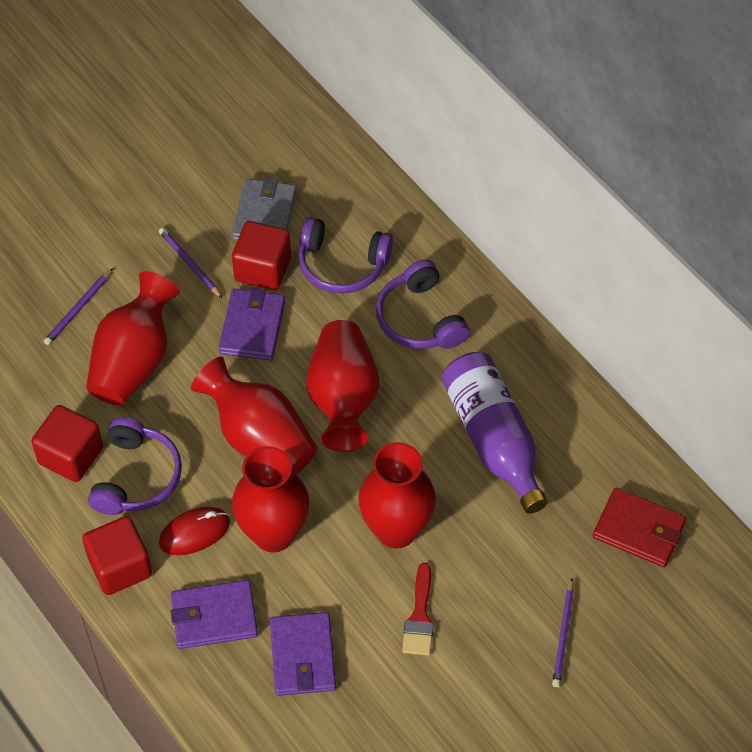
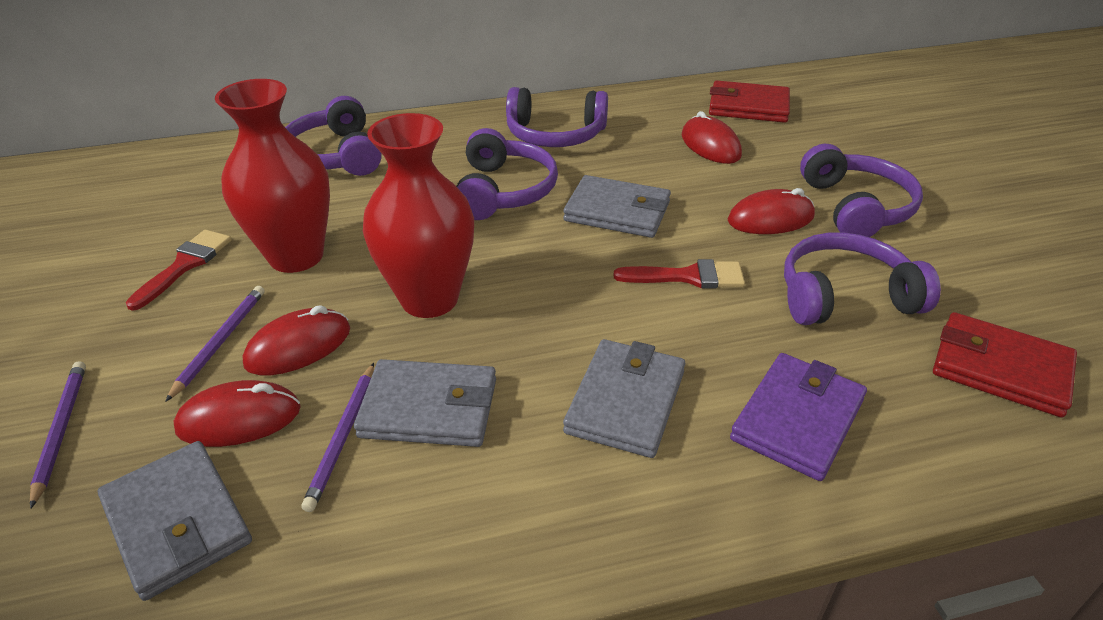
grey wallet: [232,178,297,240] = 1 -> [98,441,252,601] [354,359,496,447] [563,175,671,238] [563,339,685,458] = 4
purple bottle: [442,352,548,514] = 1 -> none = 0
purple headphones: [88,417,182,515] [298,217,393,294] [376,260,470,349] = 3 -> [285,96,381,176] [456,128,558,220] [506,87,608,147] [784,232,941,325] [800,144,923,237] = 5
purple wallet: [171,580,258,649] [219,288,285,361] [270,612,336,696] = 3 -> [730,353,867,481] = 1
red brush: [402,563,434,656] = 1 -> [126,230,232,311] [614,259,745,288] = 2
red cube: [31,405,103,482] [82,516,152,595] [232,221,291,290] = 3 -> none = 0
red mouse: [159,507,230,555] = 1 -> [173,380,301,447] [242,305,350,375] [682,111,742,164] [728,188,815,234] = 4
red vase: [86,271,180,405] [191,357,317,475] [232,446,310,552] [306,320,379,452] [358,442,436,549] = 5 -> [215,79,330,273] [363,113,474,318] = 2
red wallet: [593,488,686,567] = 1 -> [709,80,790,123] [933,312,1077,417] = 2

